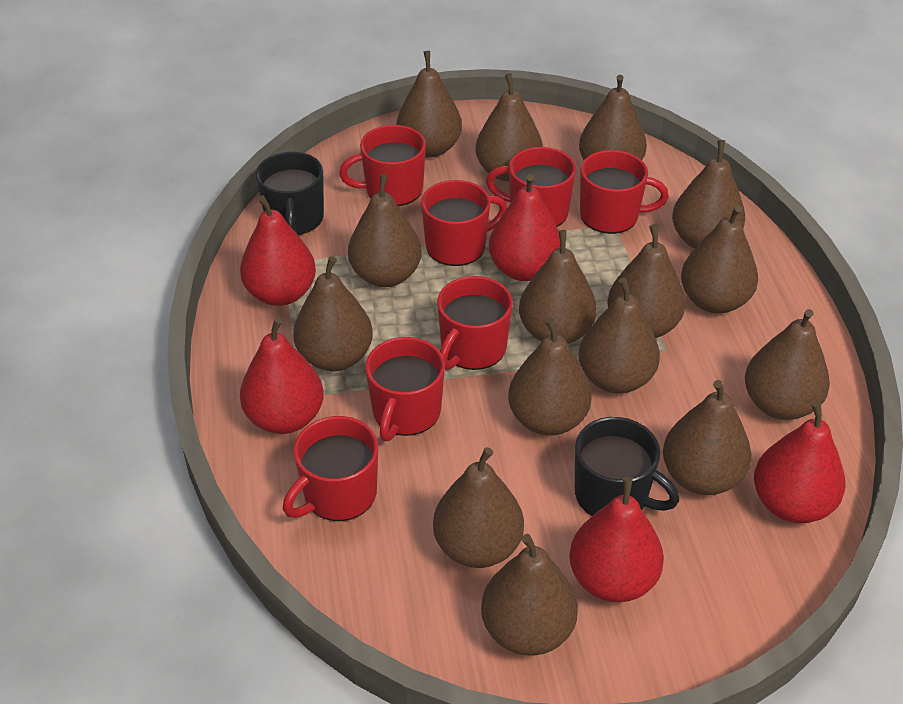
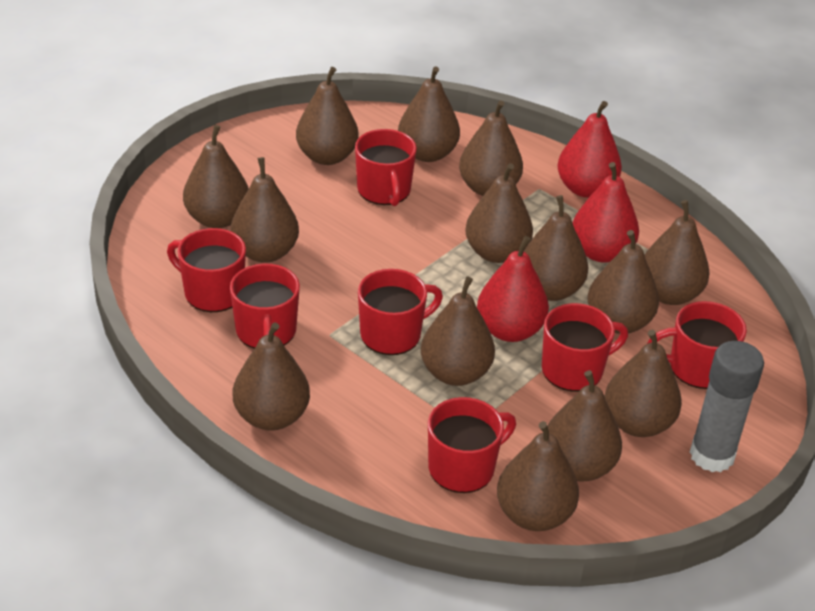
black mug: [255,152,324,235] [575,417,680,516] = 2 -> none = 0
brown pear: [293,256,373,371] [348,174,422,287] [397,51,462,158] [433,447,524,568] [476,73,543,181] [481,534,578,656] [508,318,592,436] [519,230,597,344] [579,75,647,160] [579,277,660,394] [607,224,686,338] [663,380,752,495] [672,140,745,249] [681,205,758,313] [745,309,830,420] = 15 -> [183,125,249,228] [230,157,299,263] [233,323,310,431] [296,67,359,165] [398,67,460,162] [421,276,495,386] [459,100,523,196] [465,163,533,263] [497,421,579,531] [524,195,588,301] [547,370,622,482] [587,230,659,334] [604,330,682,437] [645,200,710,305] = 14
grey glue stick: none = 0 -> [690,341,764,472] = 1
red pear: [240,195,316,306] [240,317,324,434] [489,174,560,281] [569,477,664,602] [754,402,845,523] = 5 -> [477,236,549,342] [557,101,622,198] [573,162,639,263] = 3

